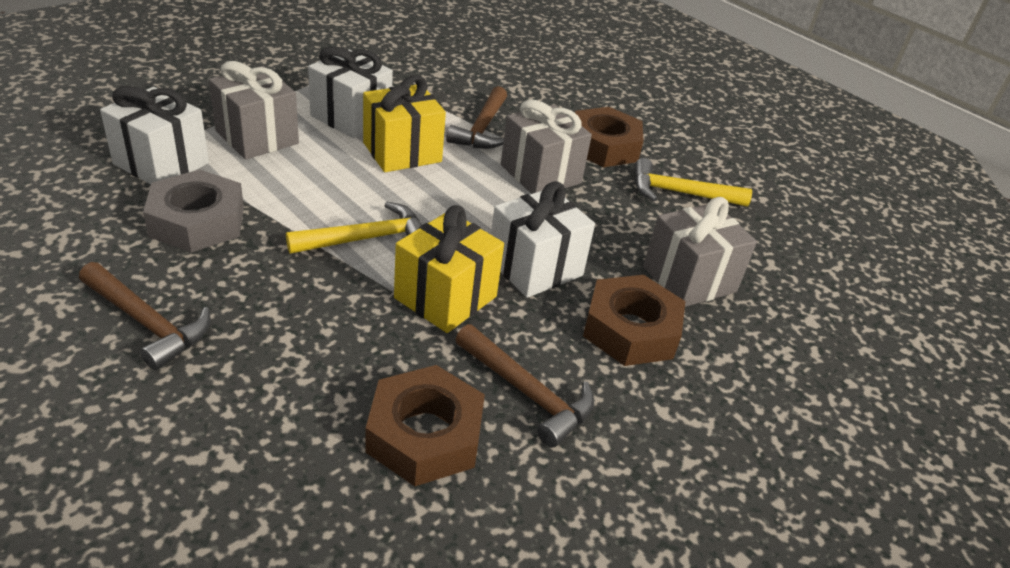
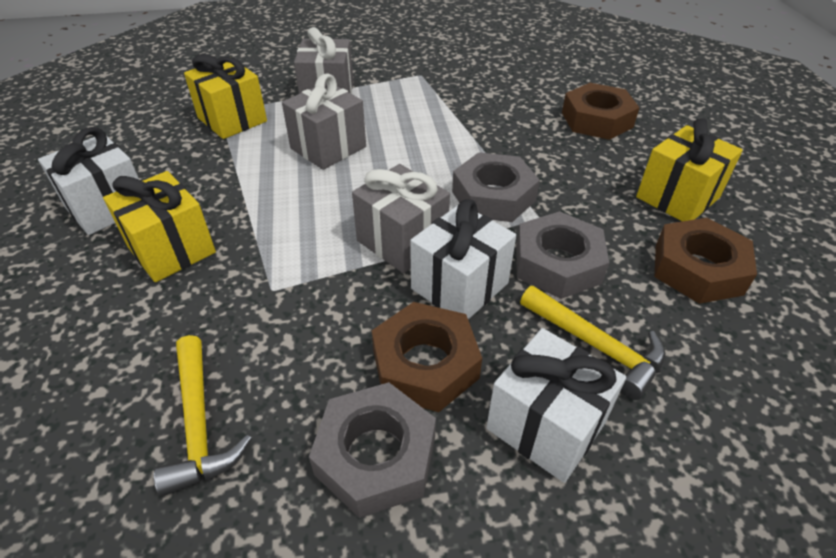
brown hammer: [79,262,211,370] [446,86,507,149] [455,324,594,448] = 3 -> none = 0
grey nut: [143,169,244,253] = 1 -> [309,382,436,518] [452,152,540,222] [516,211,609,299] = 3
yellow gift: [363,75,446,172] [394,205,504,333] = 2 -> [103,171,216,282] [184,54,267,139] [636,118,743,221] = 3

